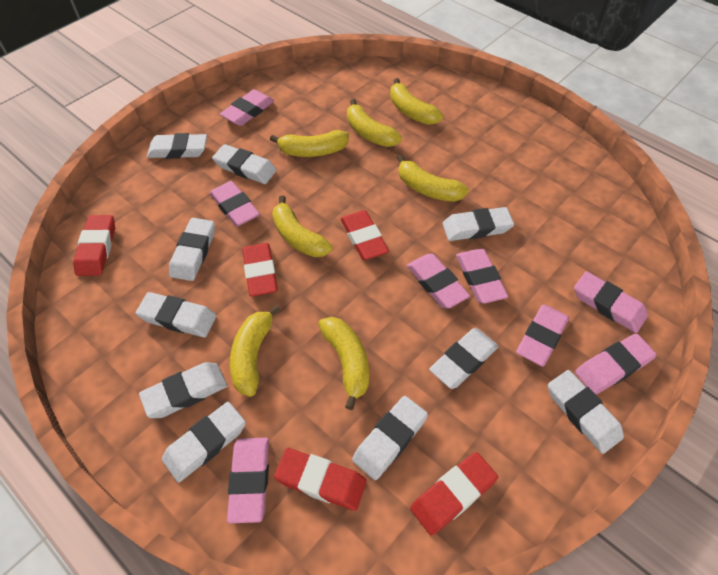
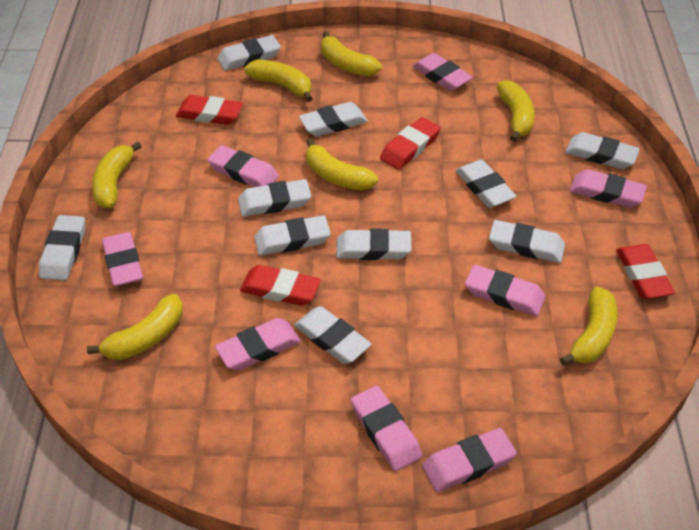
red eraser: [73,215,115,276] [242,243,278,297] [274,448,367,511] [340,210,389,260] [410,452,498,536] = 5 -> [176,95,243,125] [240,265,320,306] [380,117,441,170] [616,244,675,299] = 4

